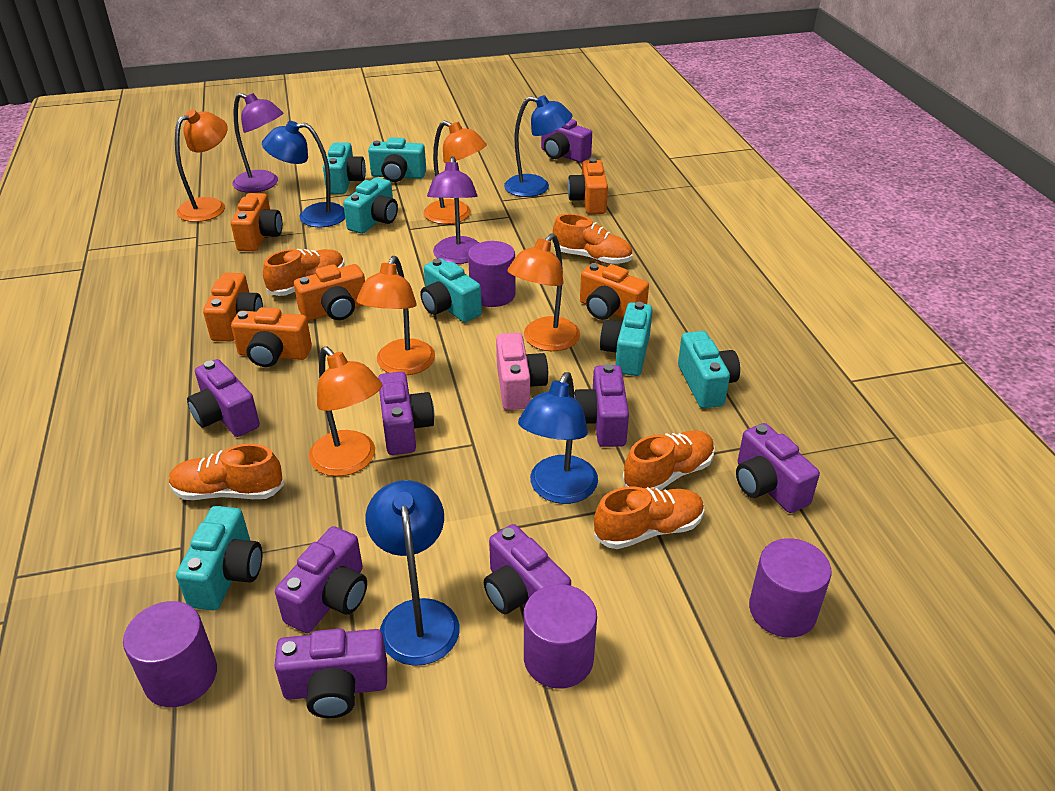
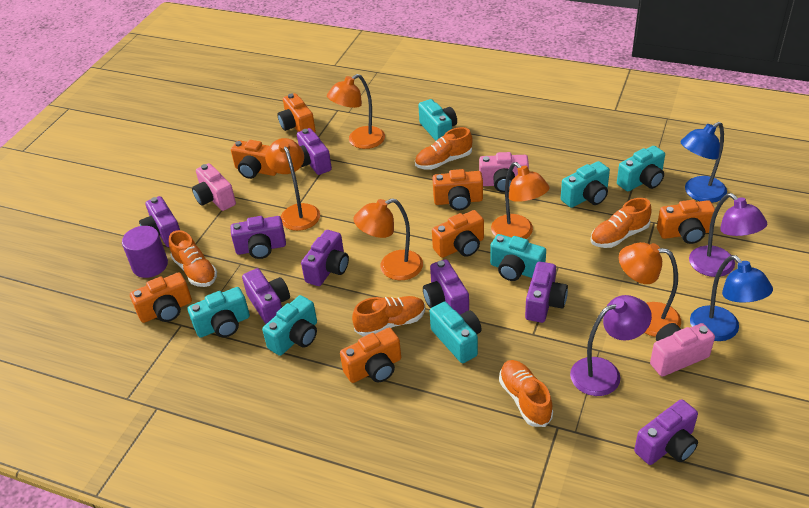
blue lamp: [262,121,345,227] [366,480,460,666] [504,95,573,197] [518,372,598,504] = 4 -> [681,122,727,203] [690,255,773,341] = 2
orange camera: [203,273,263,341] [231,193,282,251] [231,307,312,367] [294,264,365,321] [567,158,608,214] [580,263,649,320] = 6 -> [130,272,192,323] [231,140,277,179] [278,93,316,132] [340,328,401,383] [432,169,483,210] [432,210,484,258] [657,200,715,244] = 7
pink camera: [496,333,548,410] = 1 -> [192,163,236,211] [479,152,529,193] [650,323,715,377] = 3
purple cylinder: [123,601,217,707] [468,241,516,307] [524,584,597,689] [749,538,832,638] = 4 -> [122,226,168,278] = 1

